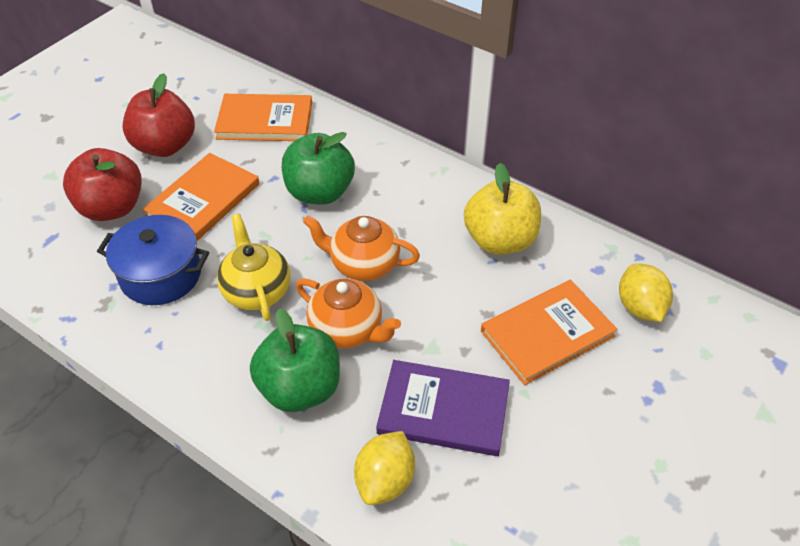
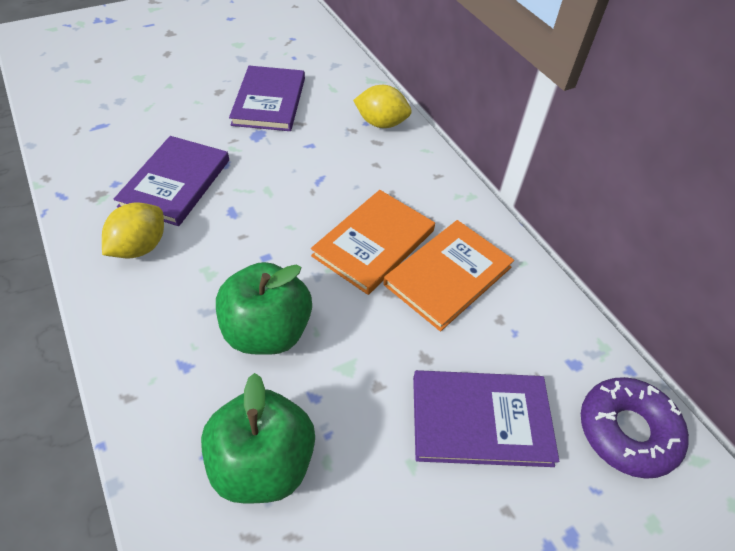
blue pot: [97,215,209,305] = 1 -> none = 0
orange book: [143,153,259,241] [214,94,312,141] [481,280,618,385] = 3 -> [311,190,435,295] [383,220,514,331] = 2
orange teapot: [296,278,401,348] [303,216,420,281] = 2 -> none = 0
purple book: [376,360,510,456] = 1 -> [114,136,229,226] [229,66,305,131] [413,370,559,467] = 3
purple donut: none = 0 -> [581,377,689,479] = 1
red apple: [63,148,142,221] [123,73,195,157] = 2 -> none = 0
yellow apple: [464,163,541,255] = 1 -> none = 0
yellow teapot: [217,214,291,321] = 1 -> none = 0

